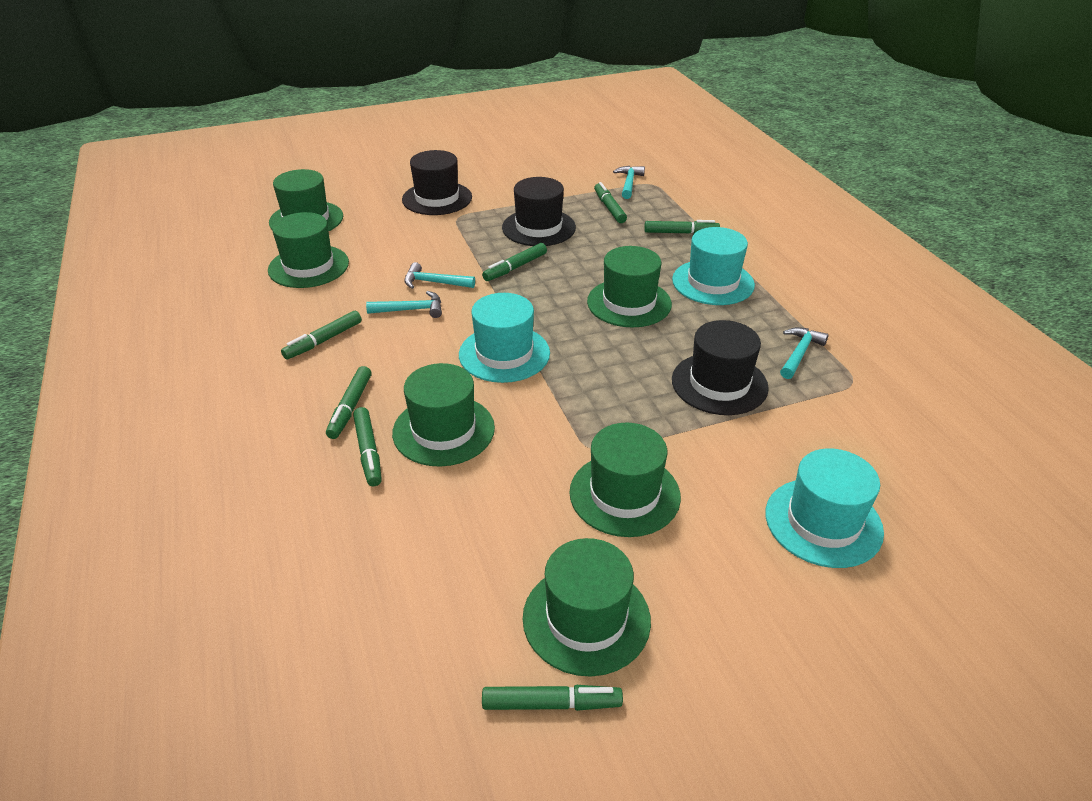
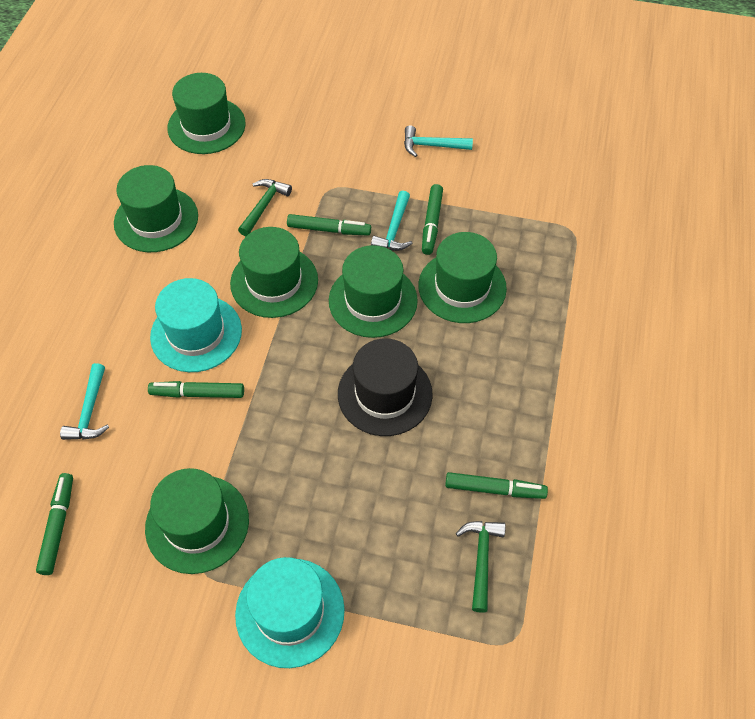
black hat: [402,150,472,215] [502,177,576,246] [672,320,769,415] = 3 -> [338,338,433,436] = 1
green hammer: none = 0 -> [238,179,292,236] [456,521,506,613] = 2
green marker: [281,311,362,360] [326,366,372,439] [353,407,382,486] [482,243,547,281] [482,685,623,711] [594,182,627,223] [644,220,720,234] = 7 -> [36,473,73,575] [148,381,244,398] [287,214,371,236] [422,184,443,255] [445,472,548,499] = 5
turquoise hammer: [366,291,442,318] [404,262,475,289] [613,166,645,199] [780,327,829,379] = 4 -> [60,363,109,440] [371,191,413,251] [404,125,473,157] = 3
turquoise hat: [459,293,550,383] [672,227,755,305] [765,448,884,568] = 3 -> [150,278,242,372] [235,557,345,668] = 2

